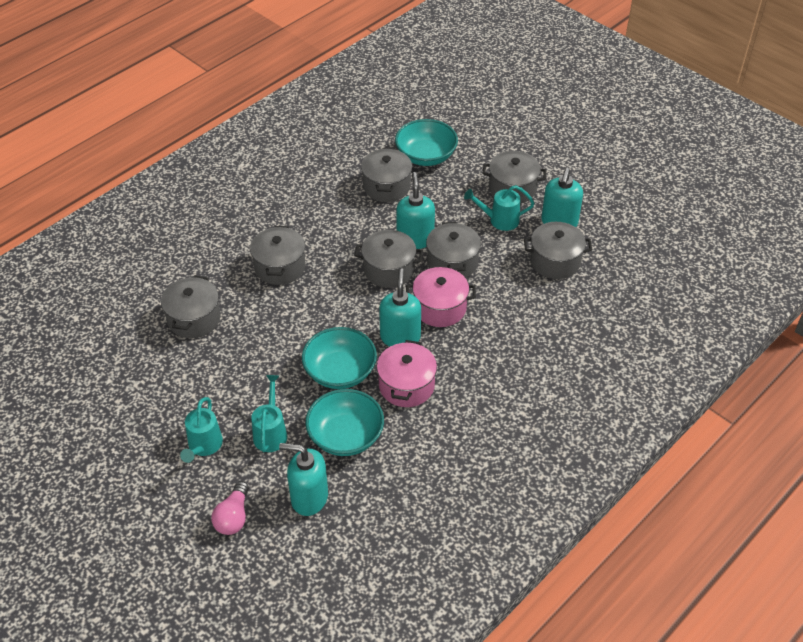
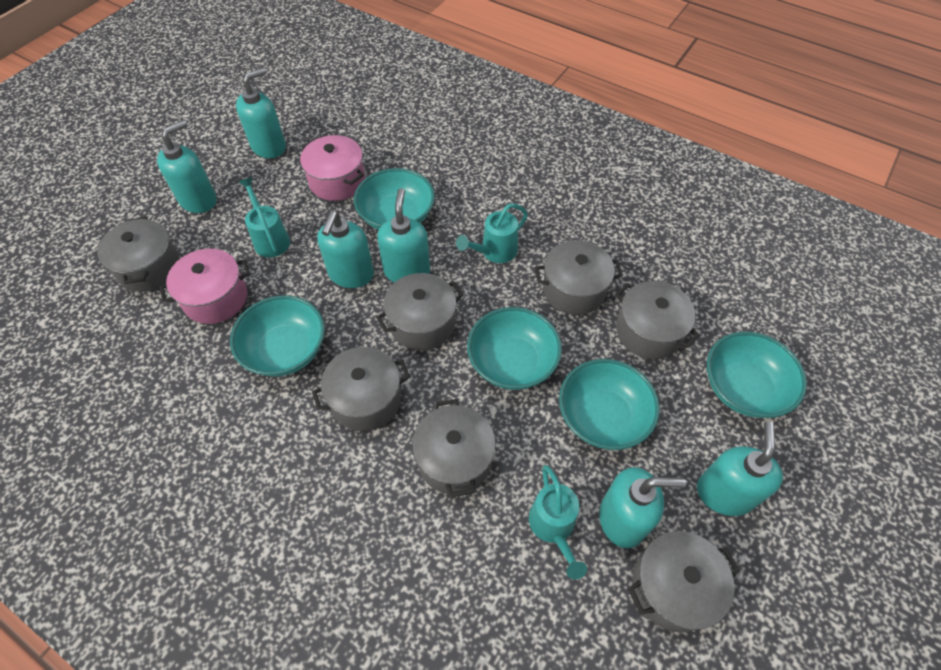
pink light bulb: [211,481,249,535] = 1 -> none = 0
turquoise bowl: [302,327,377,389] [305,389,384,456] [395,119,458,166] = 3 -> [230,295,325,377] [354,168,435,230] [467,307,562,390] [559,359,660,450] [707,332,807,418] = 5
turquoise soap dispenser: [279,443,328,516] [379,268,421,347] [396,172,435,249] [541,168,583,227] = 4 -> [157,120,216,213] [236,67,286,158] [317,211,374,288] [377,188,430,283] [599,467,686,548] [697,421,783,516] = 6

